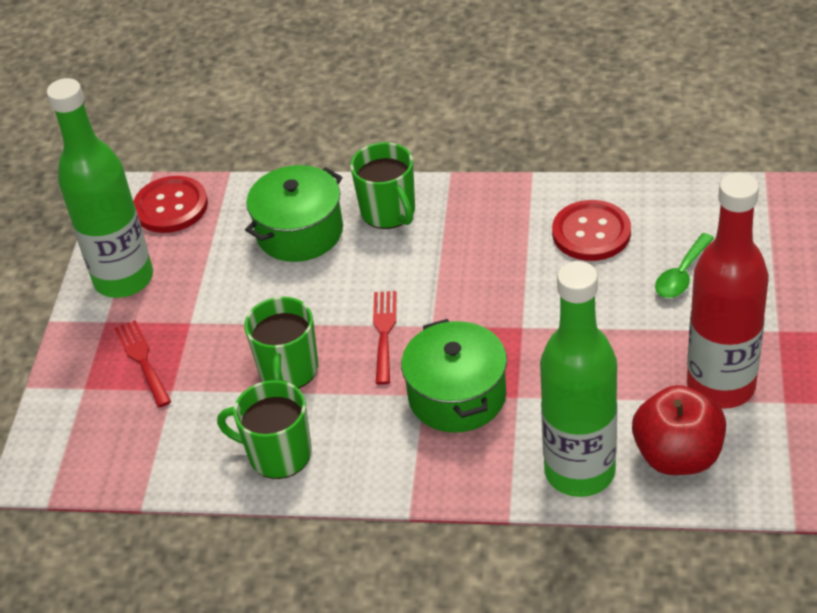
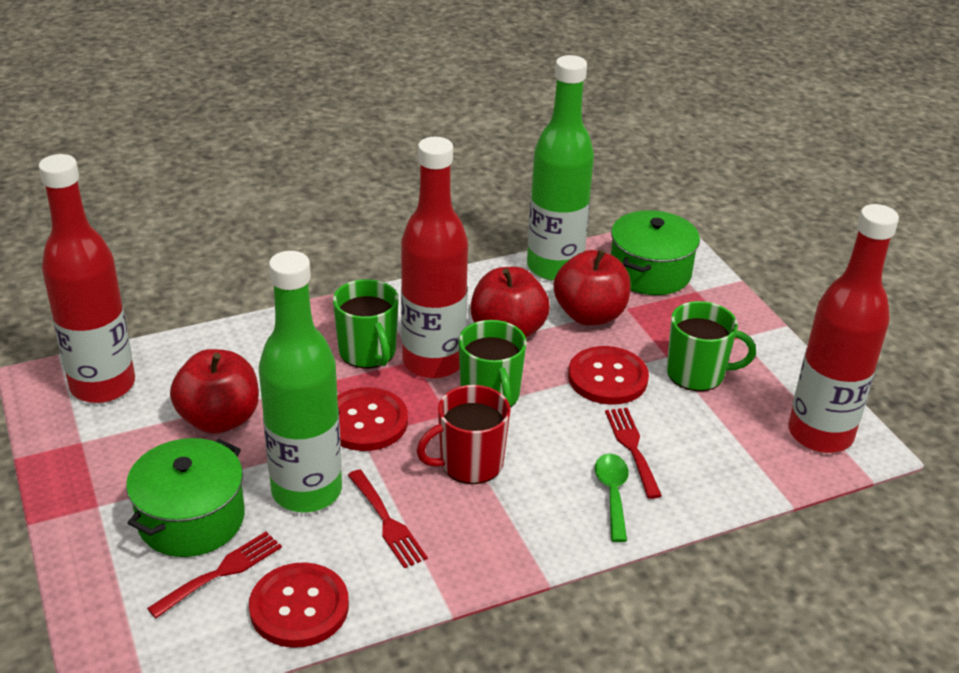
red apple: [632,385,726,475] = 1 -> [170,349,259,434] [471,267,550,338] [554,250,631,325] = 3
red bottle: [687,173,769,409] = 1 -> [38,154,135,403] [401,137,468,379] [788,204,899,453] = 3
red button: [133,176,208,233] [552,200,631,261] = 2 -> [249,562,349,648] [337,387,408,451] [568,346,649,405] = 3
red fork: [115,320,171,407] [373,291,397,385] = 2 -> [147,532,282,618] [348,469,428,568] [605,408,662,499] = 3
red mug: none = 0 -> [417,385,510,484] = 1

